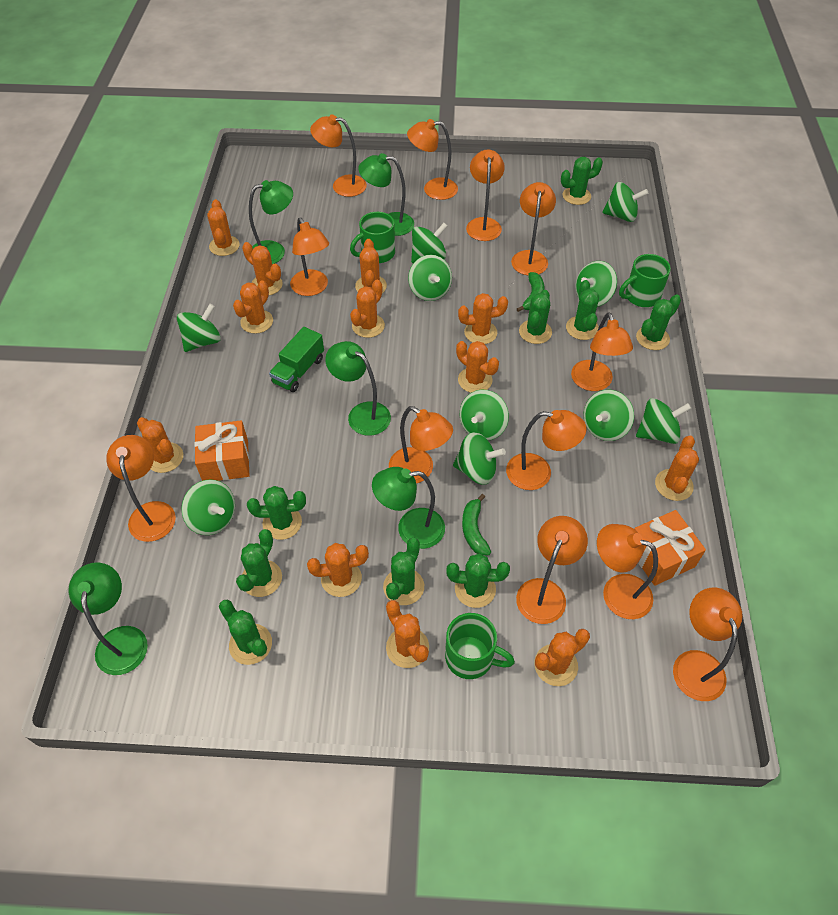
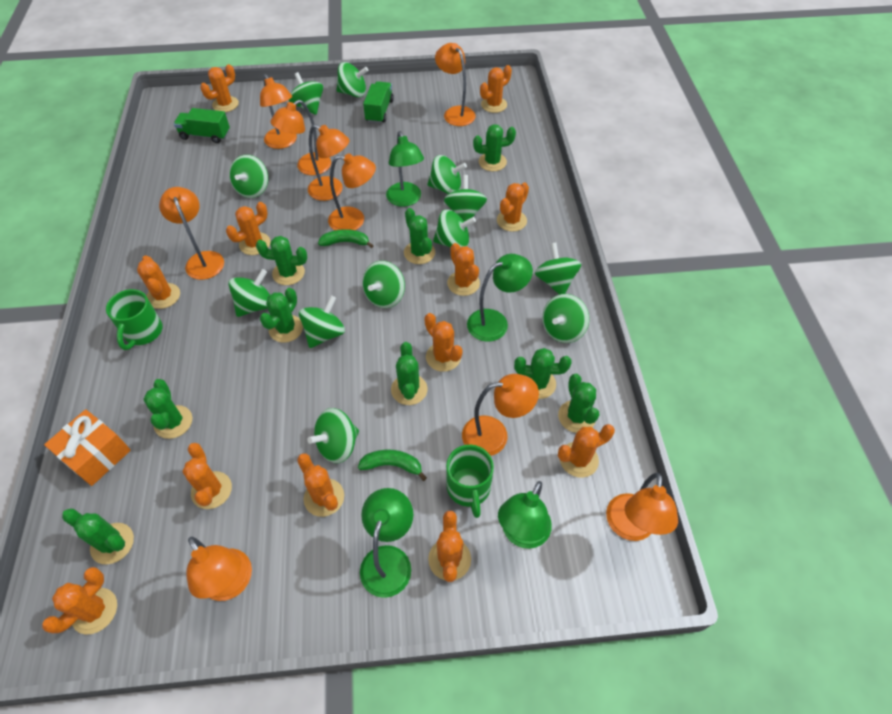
green lamp: [68,562,148,675] [249,180,293,264] [325,341,391,436] [358,153,414,236] [372,467,445,549] = 5 -> [360,488,413,598] [386,131,424,207] [467,254,533,342] [498,481,552,549] = 4
green mug: [350,212,395,263] [445,613,515,679] [619,254,671,307] = 3 -> [106,289,163,350] [446,445,494,518] = 2
green spinning top: [177,304,221,352] [181,479,235,535] [408,255,452,301] [411,223,447,263] [453,432,506,485] [460,390,509,440] [575,261,617,307] [584,390,634,441] [602,182,649,222] [636,398,691,444] = 10 -> [228,269,270,317] [229,155,268,198] [289,72,323,115] [299,295,345,348] [307,408,359,463] [336,62,368,98] [362,261,405,308] [427,155,467,194] [433,209,476,247] [444,175,487,222] [535,242,581,295] [542,294,589,343] = 12
green truck: [269,327,324,392] = 1 -> [174,108,230,143] [363,81,394,124] = 2
orange gift: [194,420,249,481] [634,510,706,586] = 2 -> [44,409,131,486] = 1
orange lamp: [106,435,176,542] [290,218,329,296] [310,115,367,197] [389,406,453,483] [407,119,458,200] [466,149,505,241] [506,410,586,490] [511,182,556,275] [516,516,588,624] [571,312,633,391] [597,524,658,619] [673,588,743,701] = 12 -> [159,187,224,280] [186,537,252,601] [260,74,297,149] [270,100,331,175] [308,124,350,201] [328,153,376,230] [435,43,476,126] [462,374,539,456] [606,473,678,541] = 9

